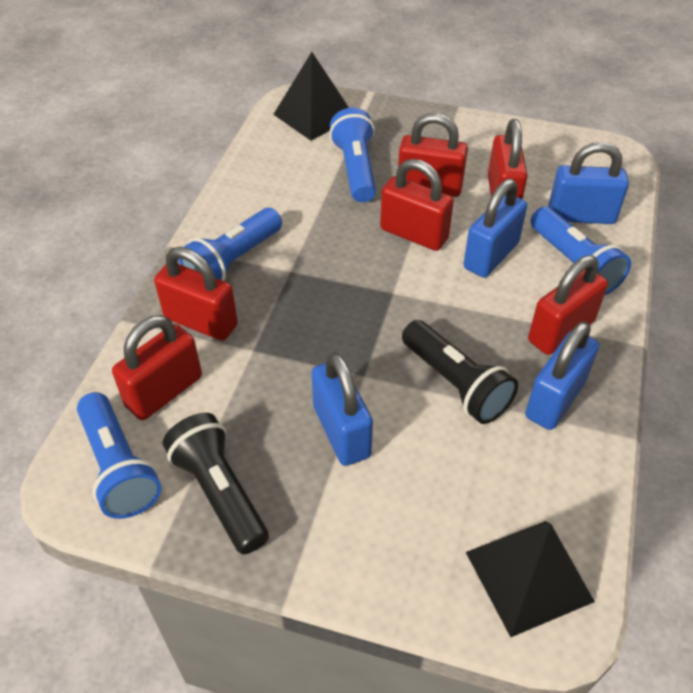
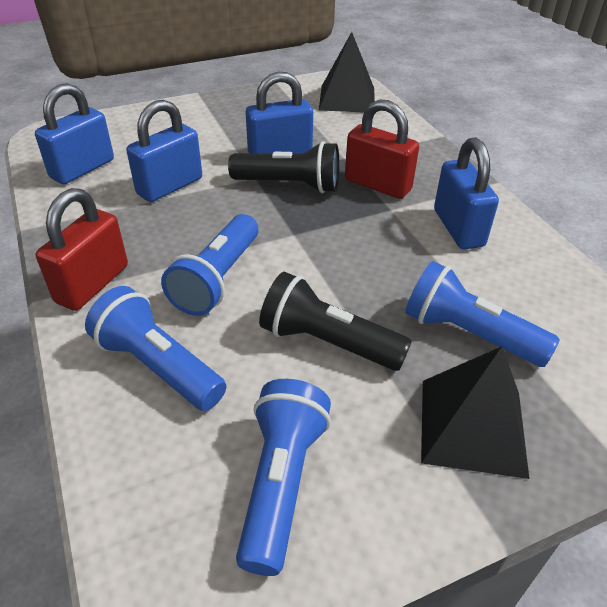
red padlock: [112,315,202,420] [154,247,238,341] [380,159,454,251] [398,113,468,197] [488,119,528,199] [528,255,608,355] = 6 -> [36,188,128,311] [345,100,419,199] = 2

